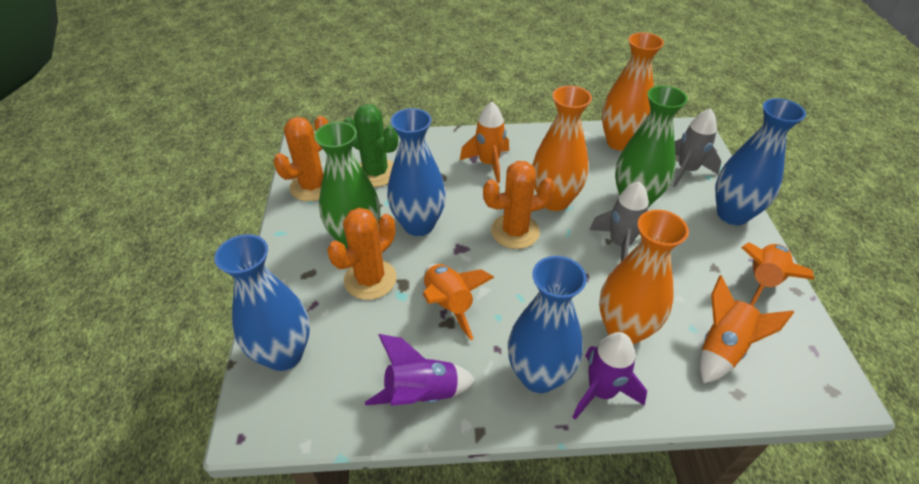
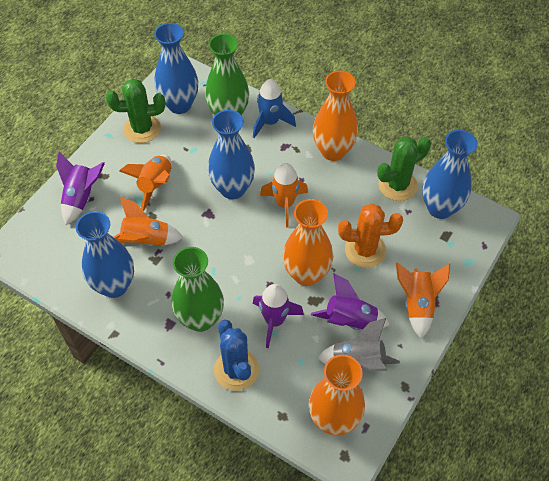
blue cactus: none = 0 -> [214,320,259,391] = 1
blue rocket: none = 0 -> [253,79,296,138] = 1
green cactus: [344,104,398,187] = 1 -> [106,79,165,143] [377,137,431,201] = 2
grey rocket: [589,181,649,261] [673,108,721,187] = 2 -> [318,318,400,371] = 1
orange cactus: [274,116,328,201] [327,208,397,300] [483,161,555,249] = 3 -> [338,203,403,268] = 1
purple rocket: [365,334,476,406] [573,332,647,420] = 2 -> [56,152,105,225] [253,284,304,348] [311,273,390,330] = 3

